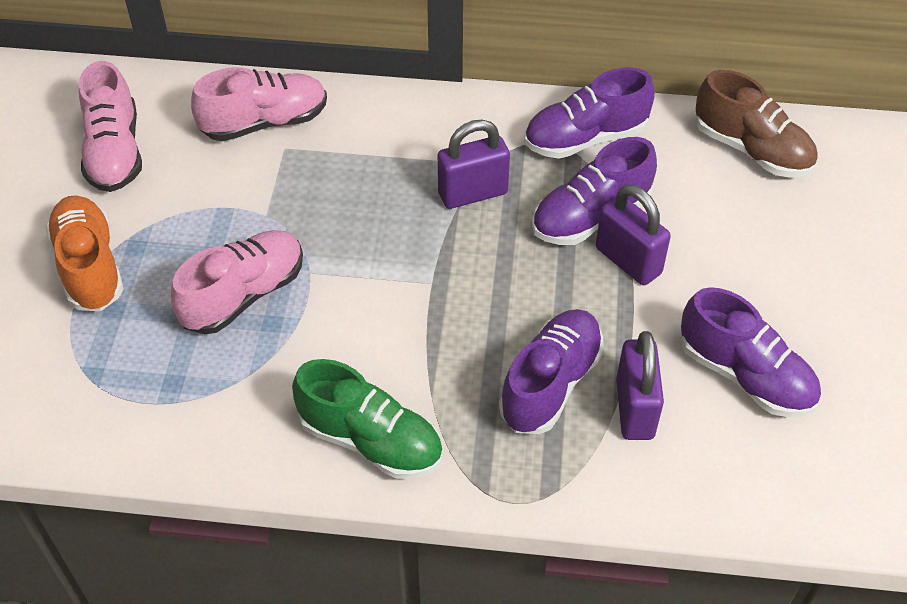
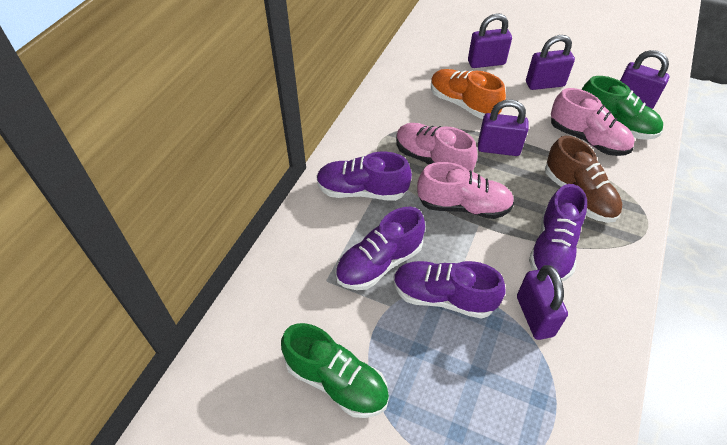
green shoe: [292,359,443,479] = 1 -> [281,323,389,418] [582,76,663,140] = 2
purple padlock: [438,119,510,209] [596,184,671,285] [616,331,664,440] = 3 -> [468,13,512,68] [478,100,529,156] [517,265,568,340] [526,35,575,90] [620,50,669,109] = 5

